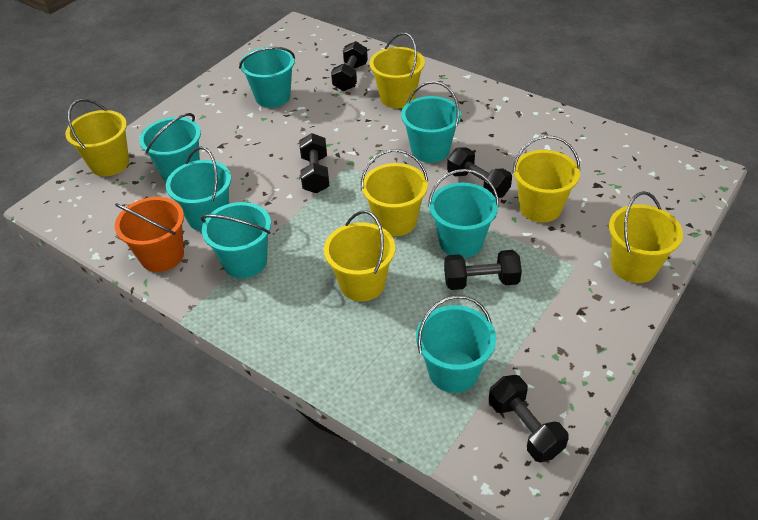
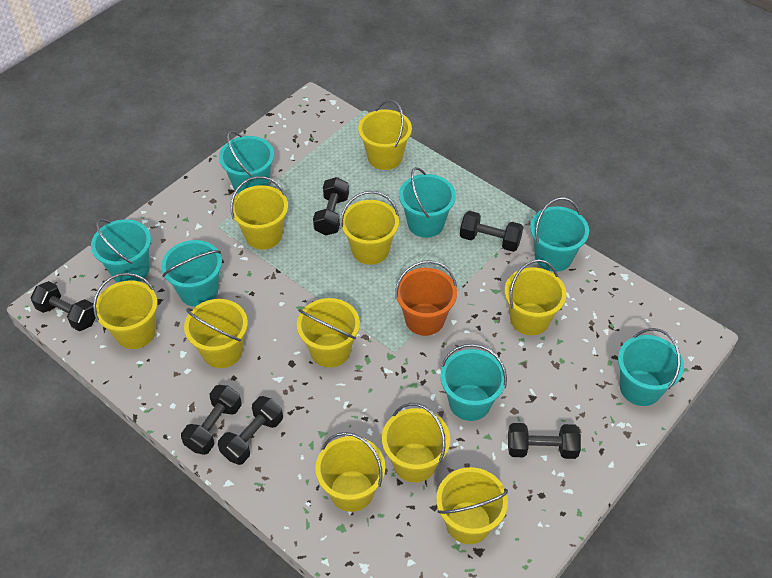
black dumbbell: [299,133,329,193] [331,41,368,91] [444,250,522,290] [447,147,512,198] [489,375,569,463] = 5 -> [31,281,95,331] [181,385,242,455] [218,396,283,465] [313,177,349,236] [460,211,523,252] [508,423,581,459] = 6
yellow bucket: [65,99,129,176] [324,211,395,301] [361,149,428,236] [370,32,425,108] [512,135,580,222] [609,191,683,283] = 6 -> [93,273,158,349] [184,299,248,368] [231,176,288,250] [297,298,360,368] [315,432,385,512] [340,191,399,265] [358,100,412,170] [382,403,450,483] [436,467,508,544] [504,260,567,335] = 10

